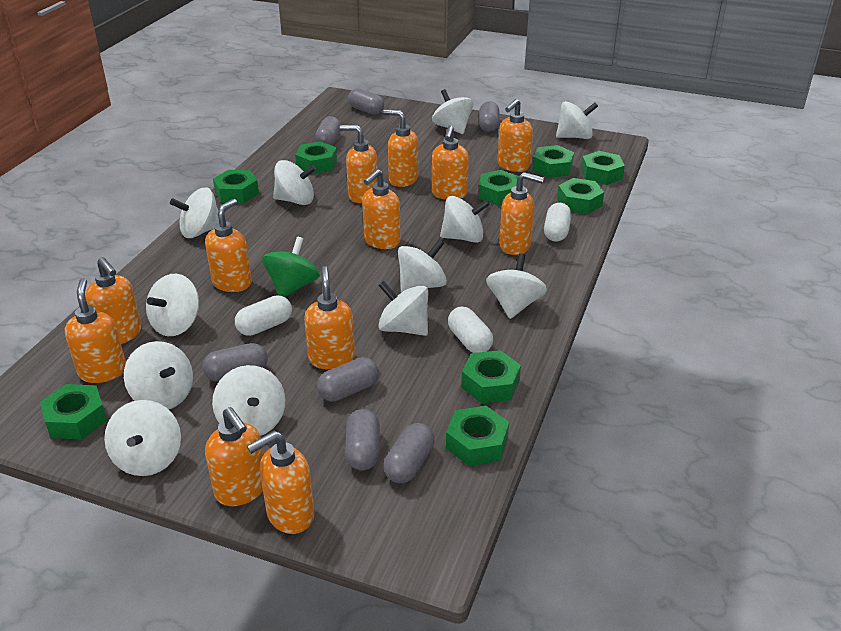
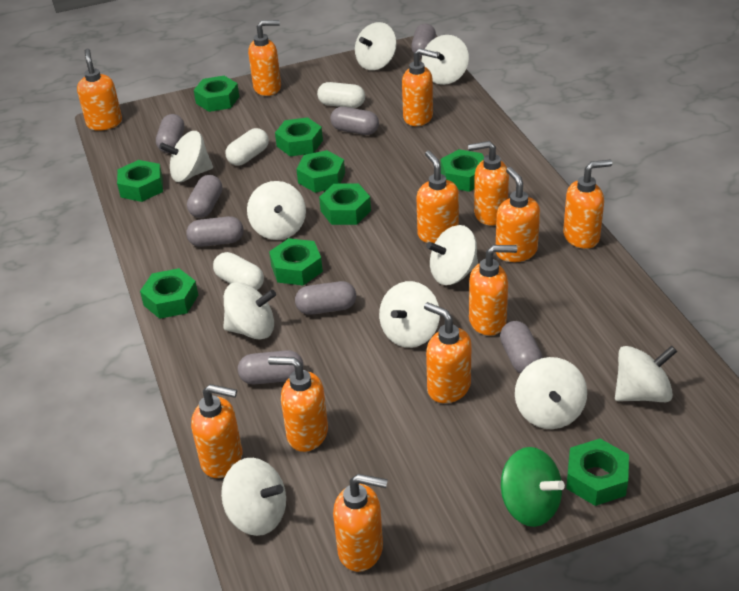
grey capsule: [202,343,268,382] [315,116,341,146] [317,357,379,402] [345,409,380,470] [348,89,384,115] [384,423,435,483] [479,101,499,132] = 7 -> [156,114,184,153] [186,216,244,247] [187,175,222,218] [238,350,304,384] [295,281,356,315] [330,107,379,135] [411,23,436,58] [500,321,543,374] = 8
white spinning top: [104,400,181,476] [124,341,193,410] [146,274,199,336] [170,187,219,238] [212,365,286,436] [273,160,316,205] [378,281,428,336] [398,239,447,293] [432,89,474,134] [440,196,490,243] [486,253,547,319] [556,101,598,139] = 12 -> [159,131,213,182] [221,458,286,536] [223,282,276,340] [247,181,306,240] [355,22,397,70] [379,281,440,348] [422,35,469,85] [426,225,478,285] [515,357,587,429] [615,346,677,402] = 10

